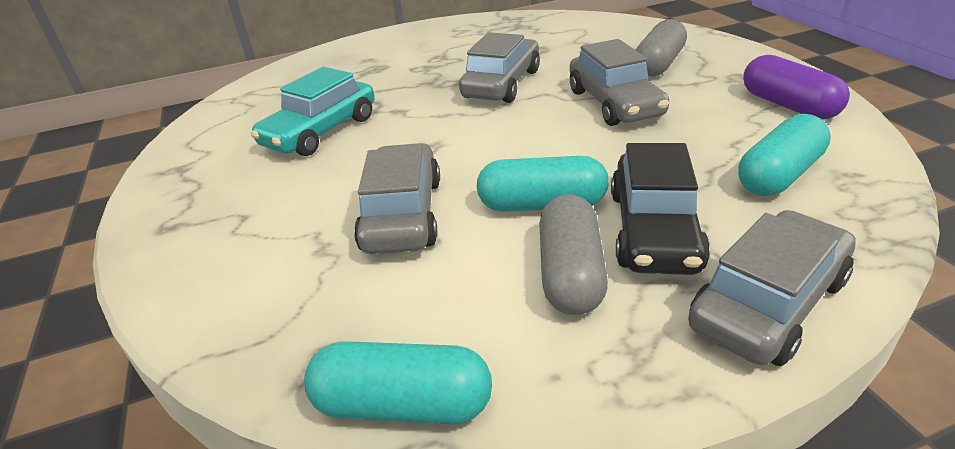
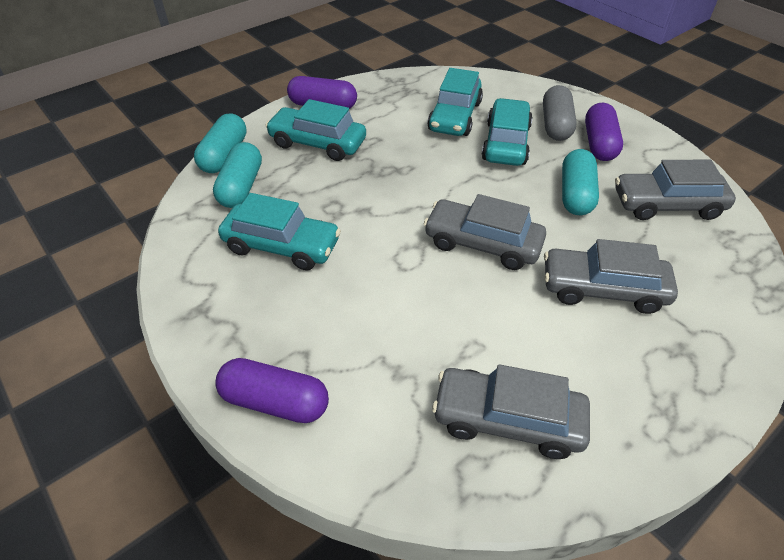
black car: [611,143,710,275] = 1 -> none = 0
grey capsule: [539,194,608,315] [636,19,687,76] = 2 -> [543,85,577,141] = 1
purple capsule: [743,55,850,120] = 1 -> [215,358,329,423] [287,76,357,109] [585,103,623,161] = 3
turquoise car: [250,67,375,156] = 1 -> [218,193,341,270] [265,99,366,161] [427,68,483,136] [482,98,533,166] = 4

